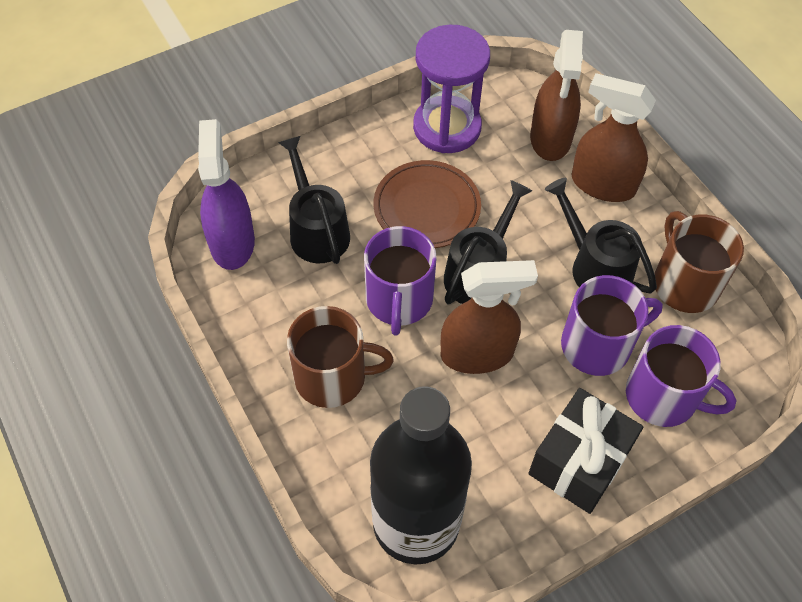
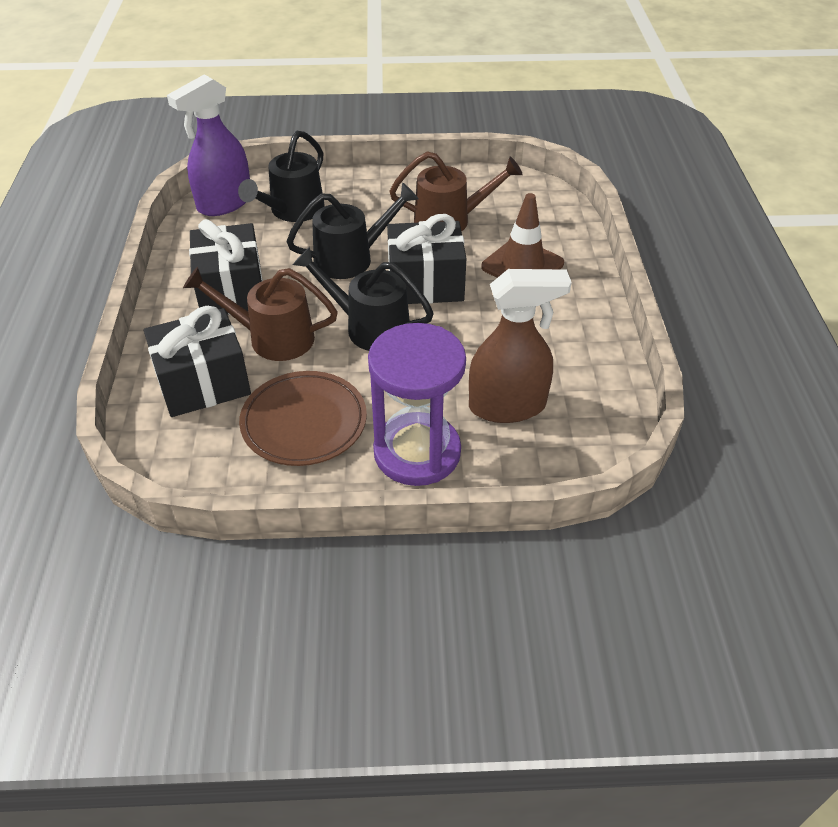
black bottle: [370,386,472,565] = 1 -> none = 0
black gift: [528,388,643,514] = 1 -> [144,306,251,417] [189,219,263,315] [387,214,467,304] = 3
brown mug: [287,306,394,408] [654,211,744,313] = 2 -> none = 0
brown spray bottle: [441,260,538,374] [530,30,583,161] [571,73,656,202] = 3 -> [469,269,572,423] = 1
brown traffic cone: none = 0 -> [481,193,564,278] = 1
brown watering can: none = 0 -> [183,267,338,361] [390,151,523,232] = 2
purple mug: [364,226,437,335] [561,275,663,376] [626,325,737,427] = 3 -> none = 0

